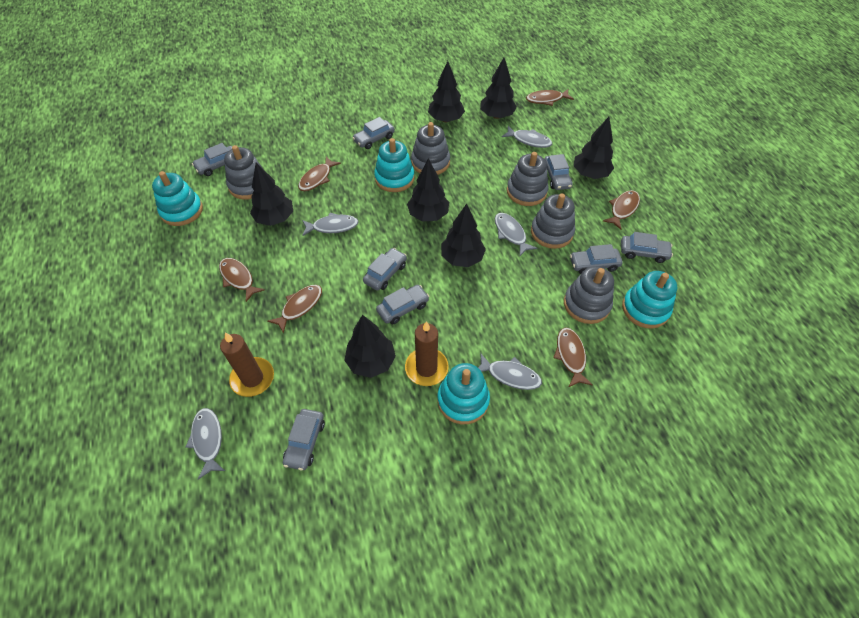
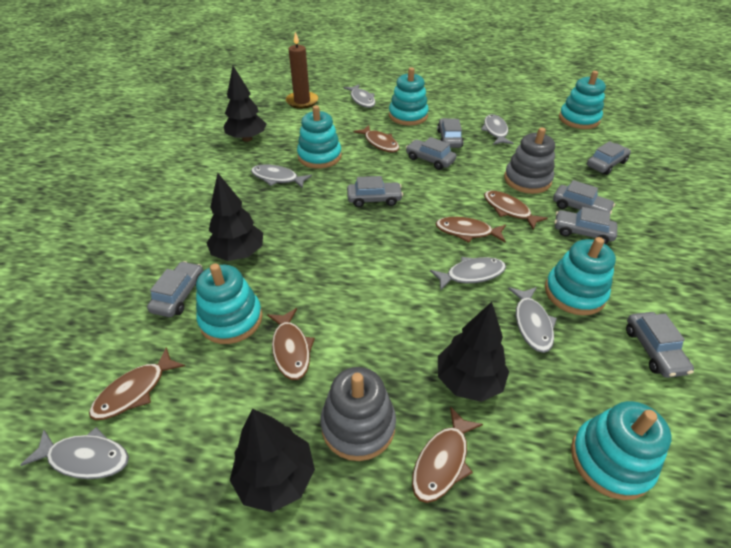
black tree: [250,162,293,226] [344,315,396,378] [407,158,449,221] [428,61,465,122] [441,204,486,267] [480,58,517,119] [573,117,614,179] = 7 -> [207,173,263,261] [224,66,267,142] [230,408,315,512] [438,302,509,402] = 4
brown candle: [220,332,274,397] [405,321,449,386] = 2 -> [286,32,318,109] = 1
grey fish: [186,408,225,479] [302,213,359,236] [478,353,542,390] [495,213,537,256] [502,126,552,148] = 5 -> [20,427,129,479] [251,164,312,189] [344,84,376,108] [430,257,506,291] [481,114,514,145] [508,287,557,353] = 6
grey stacking toy: [224,145,262,200] [411,122,450,175] [507,152,548,206] [531,193,575,249] [564,266,614,324] = 5 -> [321,367,396,461] [504,127,555,194] = 2
turquoise stacking toy: [152,171,203,226] [374,138,415,192] [437,363,490,424] [622,271,677,329] = 4 -> [196,263,263,344] [297,105,342,169] [389,67,429,125] [545,237,616,315] [559,71,606,129] [571,401,672,500] = 6

